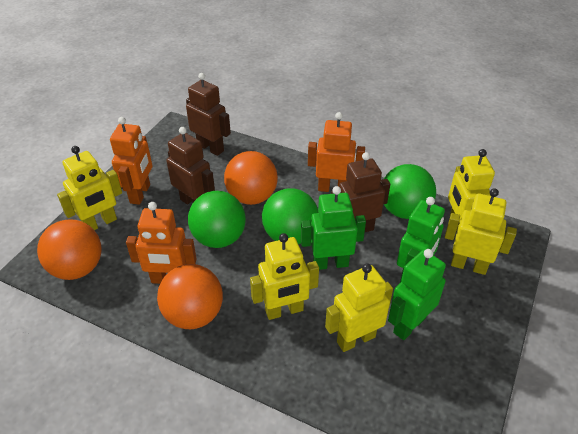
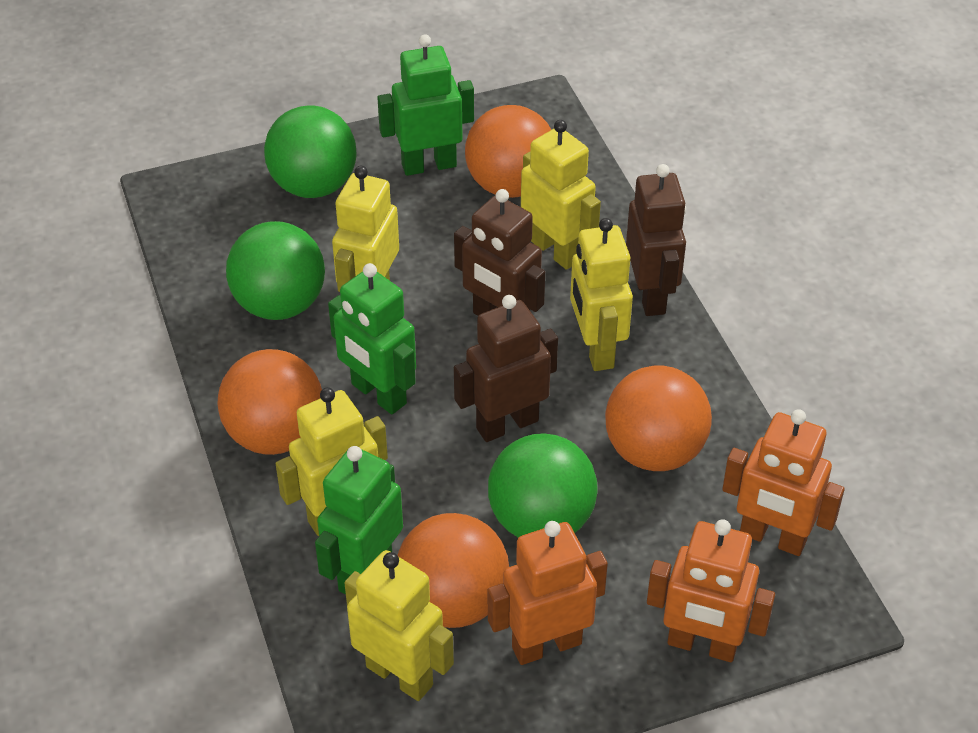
orange ball: [37,219,101,280] [157,264,223,329] [224,151,278,205] = 3 -> [217,349,322,455] [398,513,509,628] [465,105,551,198] [605,366,712,471] = 4

